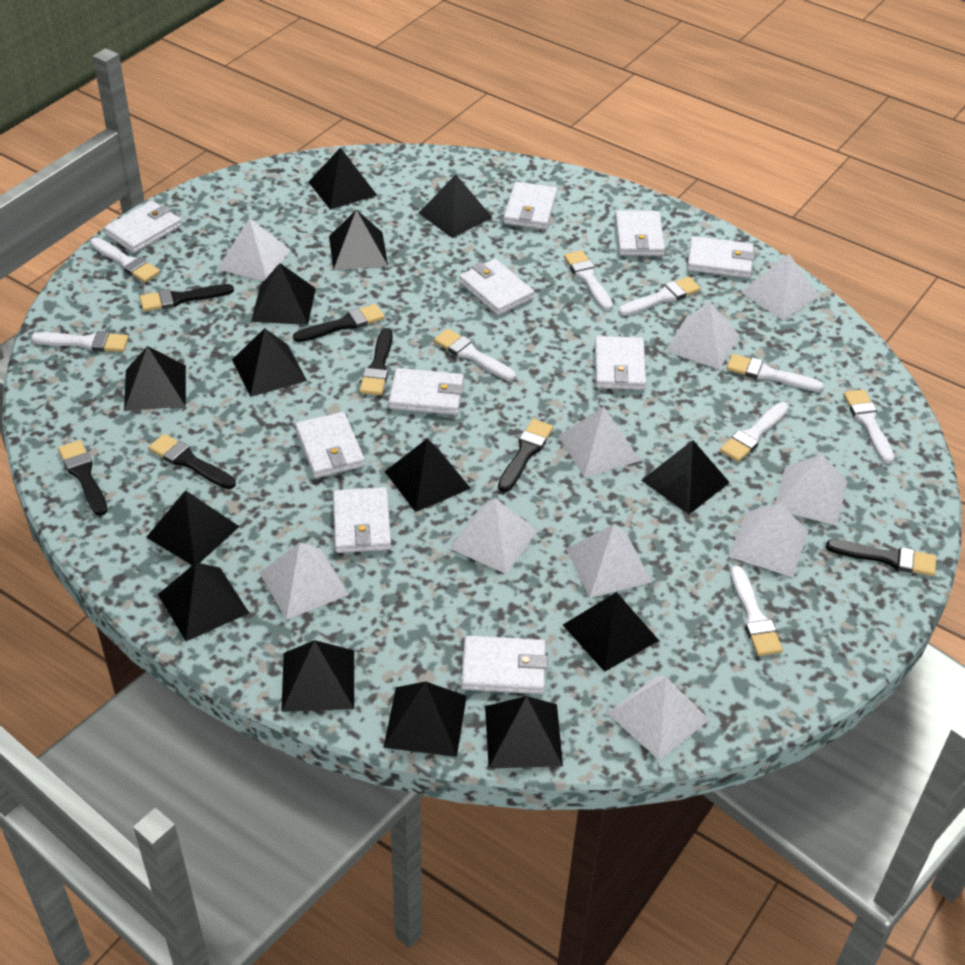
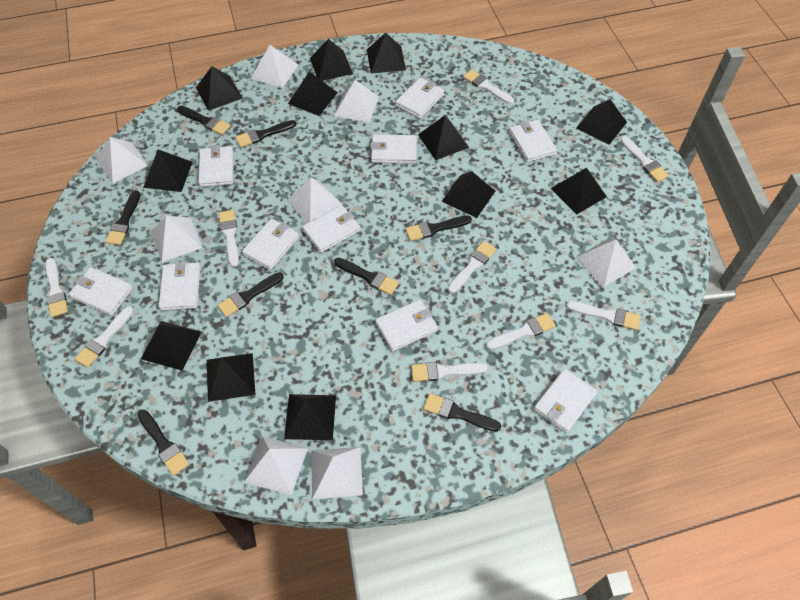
black brush: [58,440,108,516] [140,284,234,311] [148,434,236,489] [293,304,385,342] [359,328,393,395] [498,419,553,492] [826,539,936,576] = 7 -> [105,190,140,245] [138,410,189,476] [177,106,231,135] [217,272,284,317] [235,120,297,147] [334,258,399,295] [405,216,472,241] [423,393,501,432] = 8
black pyramid: [124,346,186,411] [146,490,240,565] [158,563,249,641] [232,328,307,397] [251,263,316,325] [281,640,354,712] [309,148,377,210] [329,210,388,270] [384,681,467,757] [385,438,471,512] [419,174,492,238] [485,696,563,768] [563,592,659,672] [641,440,730,514] = 14 -> [141,321,201,371] [143,149,193,192] [196,66,243,111] [207,353,256,402] [284,394,336,440] [288,72,338,116] [310,39,353,81] [367,33,406,74] [418,115,469,160] [441,171,495,218] [550,168,607,215] [576,99,627,145] = 12
white pyramid: [217,218,290,281] [260,543,349,620] [449,498,537,574] [558,407,640,477] [566,524,652,598] [607,675,709,761] [666,302,739,369] [729,503,809,577] [741,254,819,320] [775,454,847,526] = 10 -> [96,137,149,183] [151,216,203,262] [244,436,308,495] [251,45,298,88] [287,178,342,223] [311,447,363,499] [334,80,379,123] [576,239,636,287] = 8

